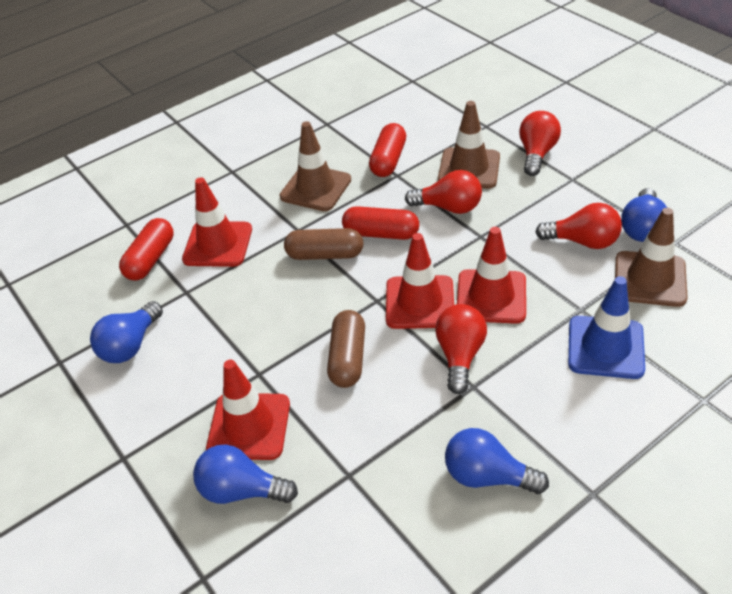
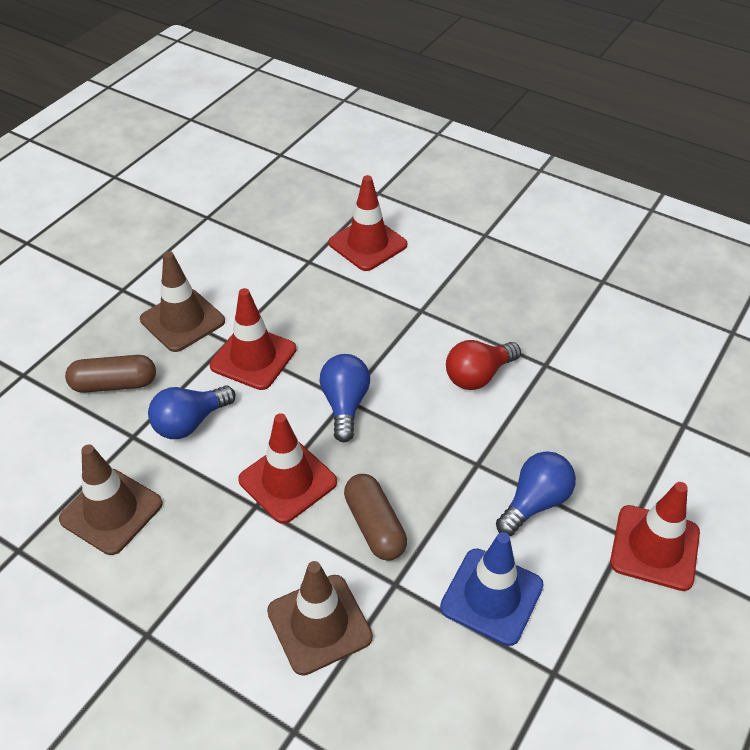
blue light bulb: [90,301,163,363] [193,445,298,504] [445,428,549,494] [621,188,667,242] = 4 -> [148,385,235,439] [320,354,370,442] [496,451,576,536] = 3
red capsule: [119,218,174,280] [342,206,419,240] [369,123,406,177] = 3 -> none = 0
red light bulb: [405,170,482,214] [435,304,487,394] [519,111,561,176] [535,203,622,249] = 4 -> [446,340,521,390] = 1

